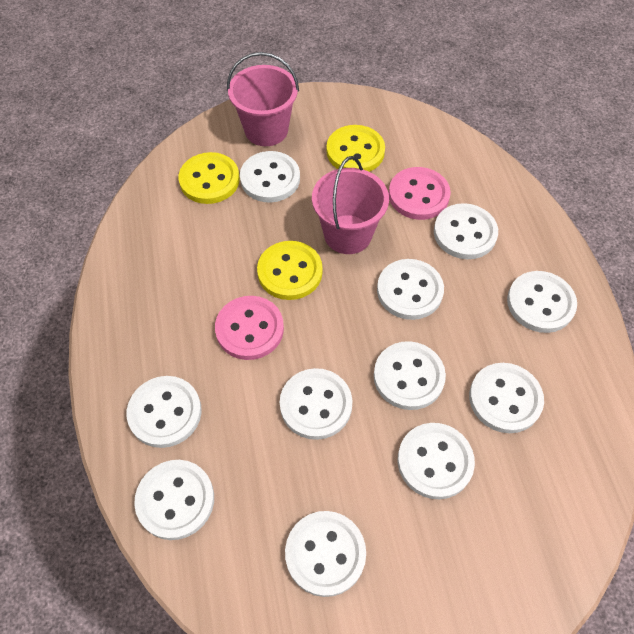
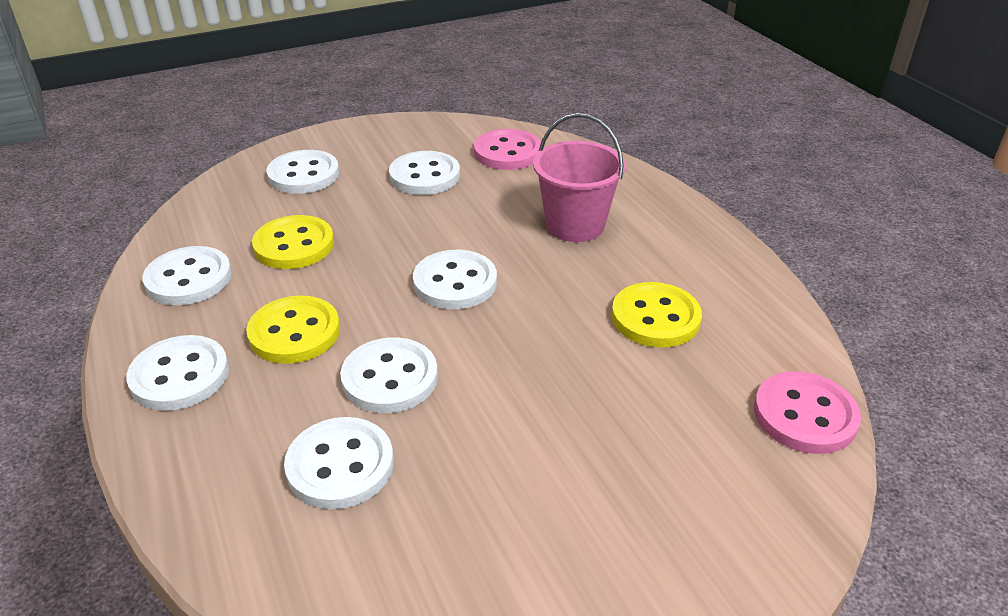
pink bucket: [227,52,299,146] [312,156,389,254] = 2 -> [533,113,626,242] = 1
white button: [127,376,202,448] [134,460,214,540] [240,151,300,202] [280,368,352,440] [285,511,366,597] [374,341,446,410] [377,259,444,320] [398,423,475,499] [434,203,498,259] [469,363,544,433] [507,271,577,333] = 11 -> [126,335,229,411] [143,246,232,305] [267,150,339,194] [284,417,394,509] [340,337,438,413] [389,151,460,195] [413,250,497,309] = 7

